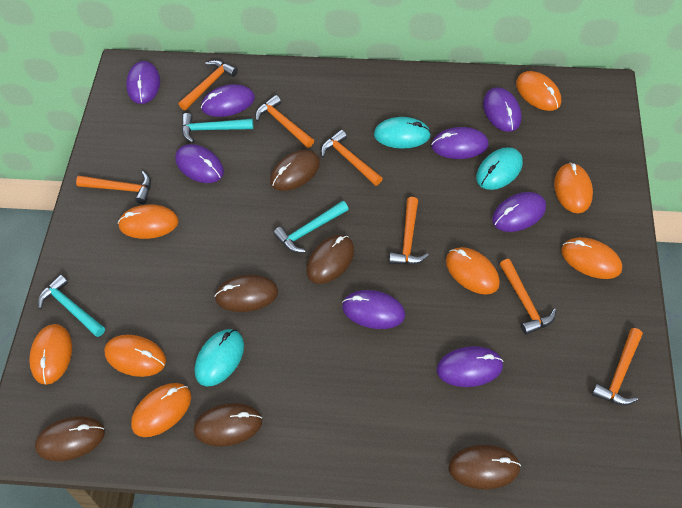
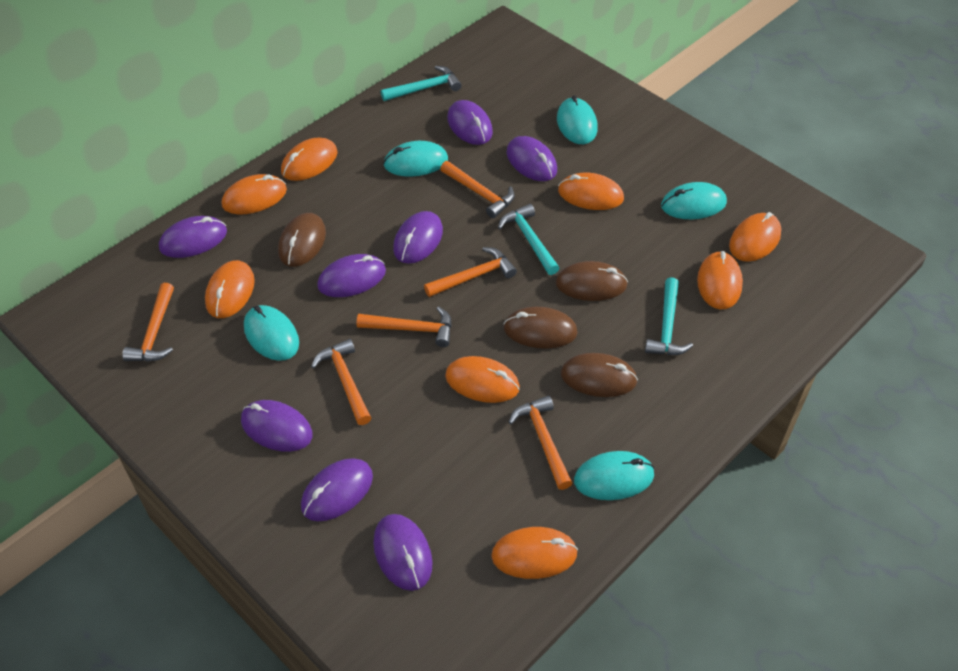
brown mouse: [35,416,105,461] [194,403,262,446] [214,274,278,312] [270,150,320,191] [306,235,355,284] [448,445,521,489] = 6 -> [278,213,326,267] [503,307,578,349] [555,261,628,301] [561,353,638,397] = 4
orange hammer: [76,171,151,204] [179,60,238,110] [256,95,314,148] [321,130,383,186] [389,197,429,265] [500,259,556,335] [592,328,643,405] = 7 -> [122,283,174,362] [311,339,371,425] [357,306,452,347] [424,247,517,297] [440,161,515,218] [509,396,572,490] = 6
turquoise mouse: [195,329,244,387] [374,117,431,149] [476,147,523,190] = 3 -> [244,305,299,361] [383,141,448,177] [557,95,598,144] [574,451,655,500] [661,182,727,219] = 5

